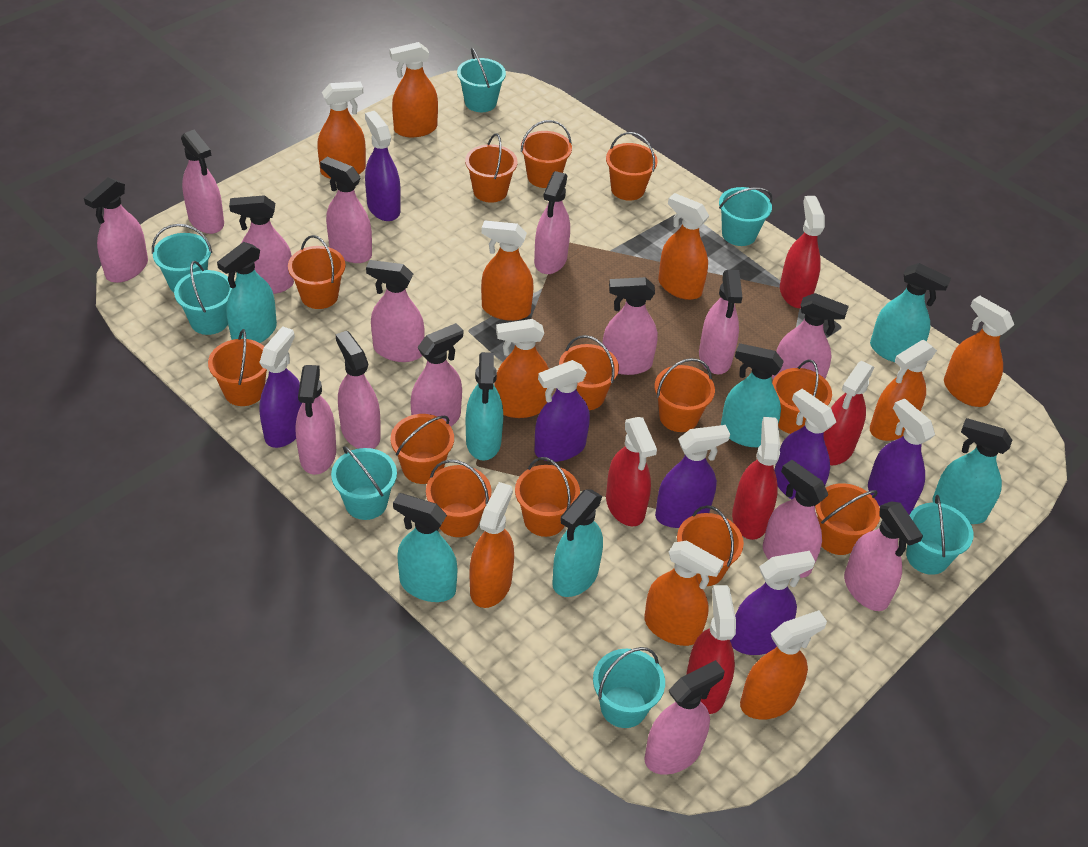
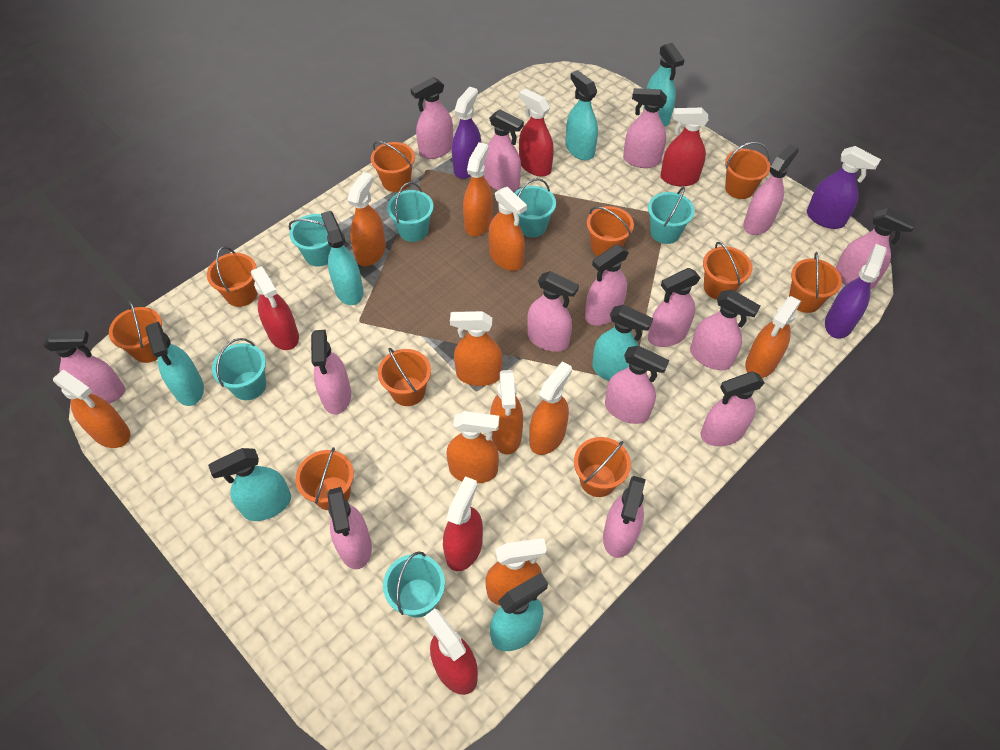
orange bucket: [208,329,267,406] [288,235,346,309] [391,414,454,484] [426,459,491,537] [465,133,518,203] [515,457,580,537] [521,120,572,188] [559,335,619,410] [606,132,658,201] [655,358,715,432] [677,505,744,586] [772,359,832,434] [815,483,880,555] = 13 -> [109,301,162,363] [207,246,257,307] [296,447,354,510] [371,141,415,192] [378,348,431,406] [574,437,631,497] [587,206,634,256] [703,242,752,300] [725,142,771,199] [789,252,842,313] = 10
purple spray bottle: [259,326,302,448] [365,111,401,221] [534,360,590,462] [655,425,730,528] [730,551,815,655] [774,389,836,499] [868,398,935,515] = 7 -> [452,86,481,179] [807,146,881,229] [825,244,887,339] = 3
turquoise bucket: [152,224,212,293] [174,261,232,335] [331,446,397,520] [457,47,506,112] [593,647,665,728] [719,187,773,246] [906,495,974,575] = 7 -> [212,338,266,400] [289,214,331,267] [383,551,445,617] [387,182,433,242] [514,178,556,237] [648,187,695,244] = 6

